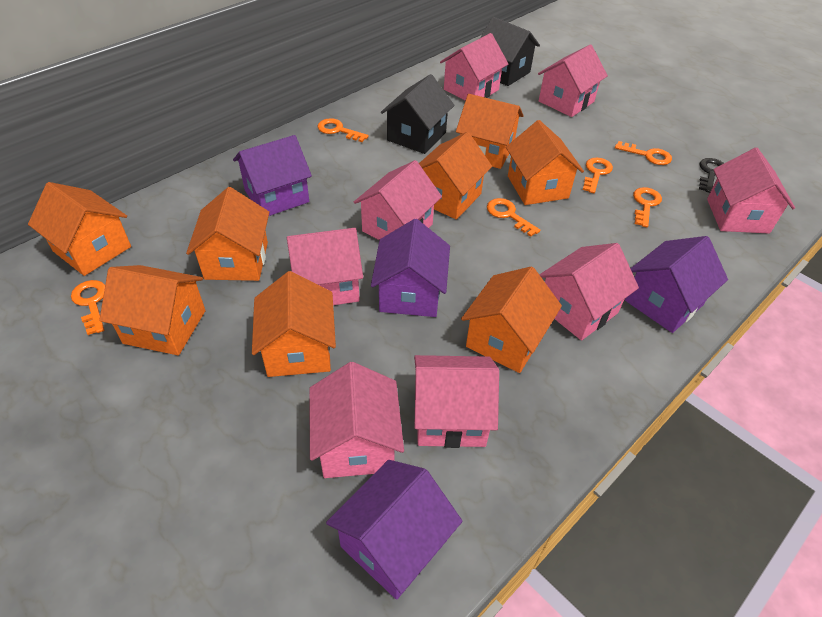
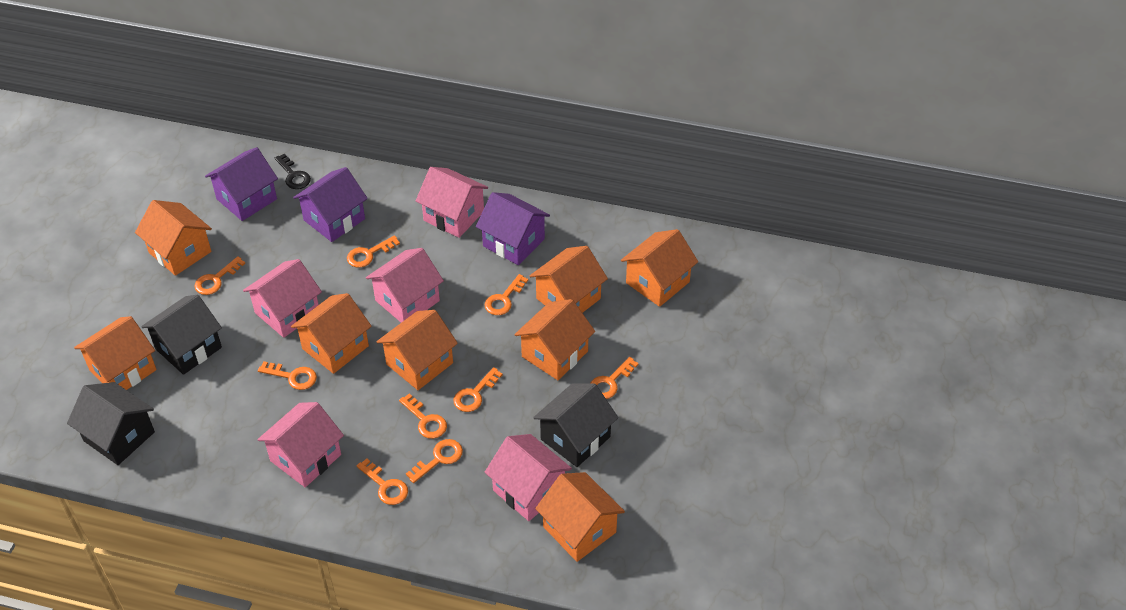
black house: [381,74,454,154] [480,17,540,86] = 2 -> [67,382,155,465] [141,294,222,375] [533,383,618,467] = 3
orange key: [71,280,105,335] [318,118,369,142] [487,198,540,237] [583,158,613,193] [615,141,672,165] [633,187,662,227] = 6 -> [194,256,245,295] [258,361,317,390] [347,235,400,268] [357,458,408,505] [399,393,447,439] [406,439,463,483] [453,367,503,412] [484,274,528,315] [591,357,639,399] = 9
pink house: [287,228,363,305] [309,362,404,478] [354,160,442,240] [414,355,499,448] [440,33,508,101] [538,44,608,117] [539,243,639,340] [707,148,795,233] = 8 -> [243,259,322,338] [257,402,344,487] [366,248,444,323] [416,167,488,238] [485,434,572,521] = 5
purple house: [233,135,312,216] [326,460,462,600] [371,219,450,317] [625,236,728,333] = 4 -> [205,147,278,221] [293,167,368,242] [476,192,550,265] = 3

